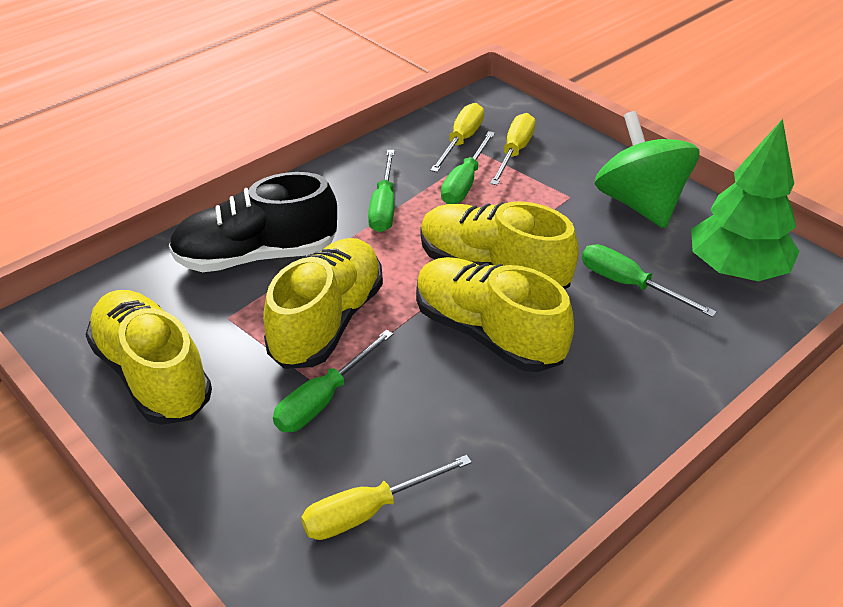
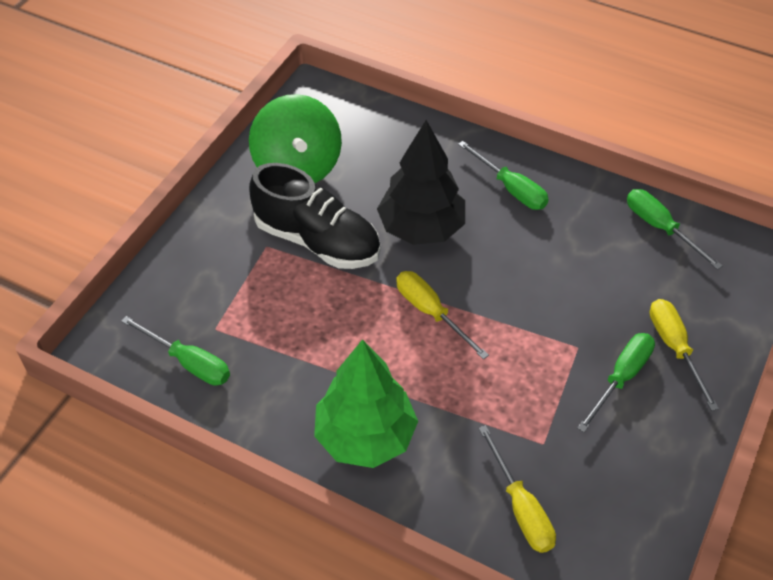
black tree: none = 0 -> [377,120,465,245] = 1
yellow shoe: [86,290,212,425] [263,238,383,369] [416,257,574,372] [420,201,579,289] = 4 -> none = 0

